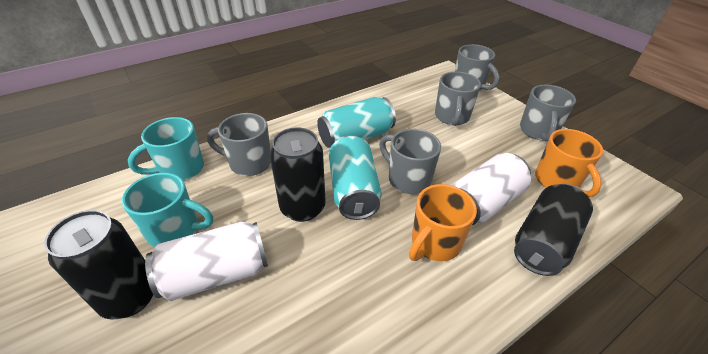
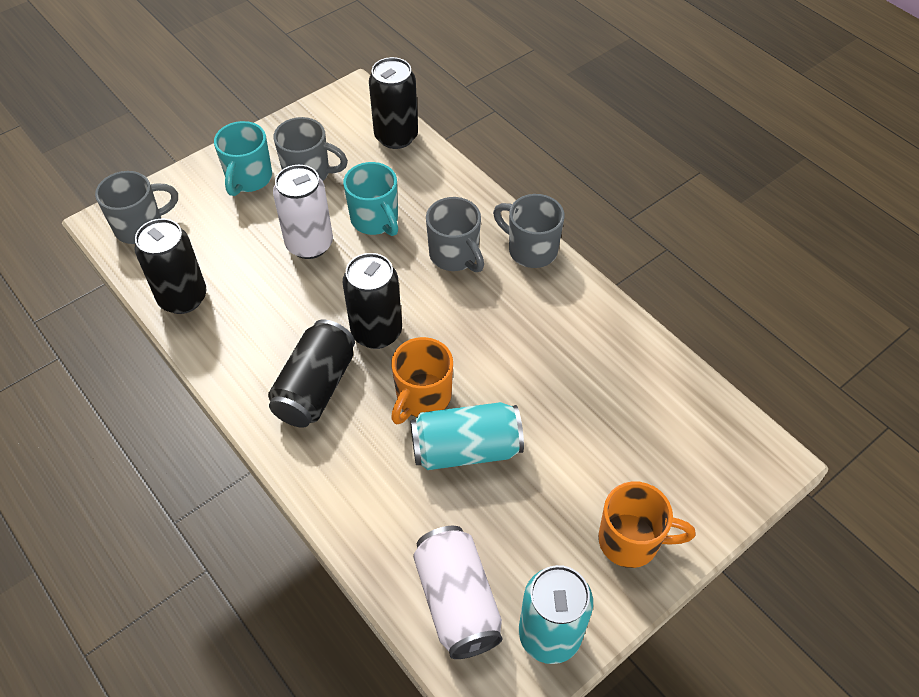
black can: [44,210,153,319] [270,127,326,222] [514,184,593,276] = 3 -> [134,219,207,314] [268,319,355,428] [343,253,402,349] [369,57,418,149] = 4
grey mug: [207,113,271,176] [379,129,441,194] [435,71,481,126] [455,44,499,91] [520,85,576,142] = 5 -> [95,171,178,244] [274,117,348,181] [426,197,484,272] [493,194,564,268] = 4

